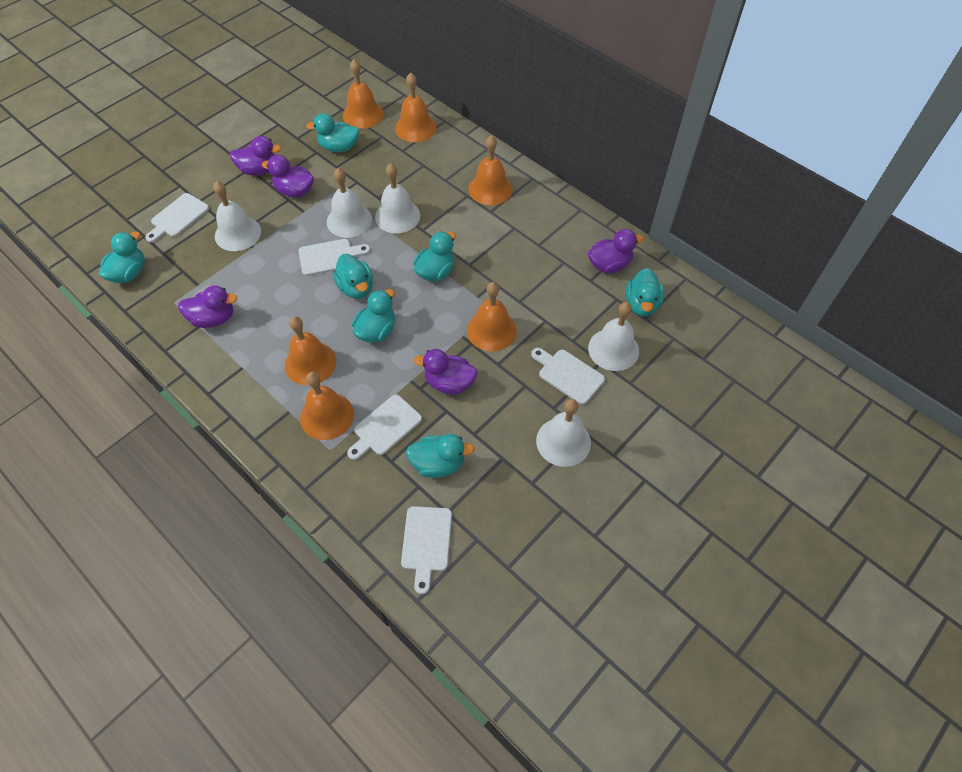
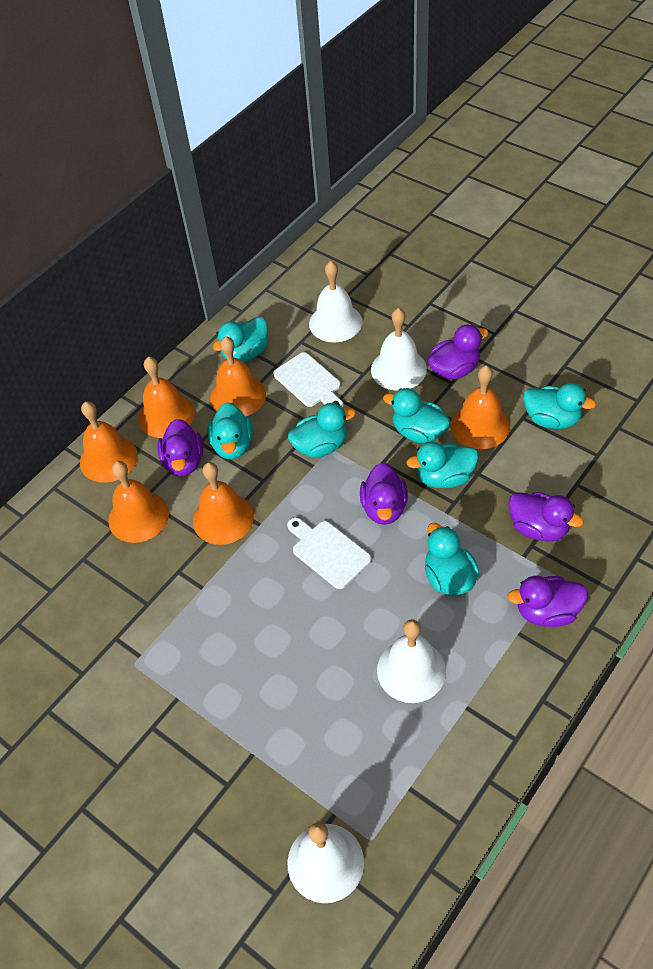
white bell: [213,181,261,251] [327,168,372,238] [375,163,420,233] [536,399,591,467] [588,302,639,371] = 5 -> [287,822,364,903] [309,261,362,343] [371,308,427,391] [377,619,446,703] = 4
white cutting board: [145,193,209,243] [298,239,370,276] [347,395,422,460] [401,506,452,594] [531,348,605,405] = 5 -> [273,352,344,408] [287,518,372,589] = 2

